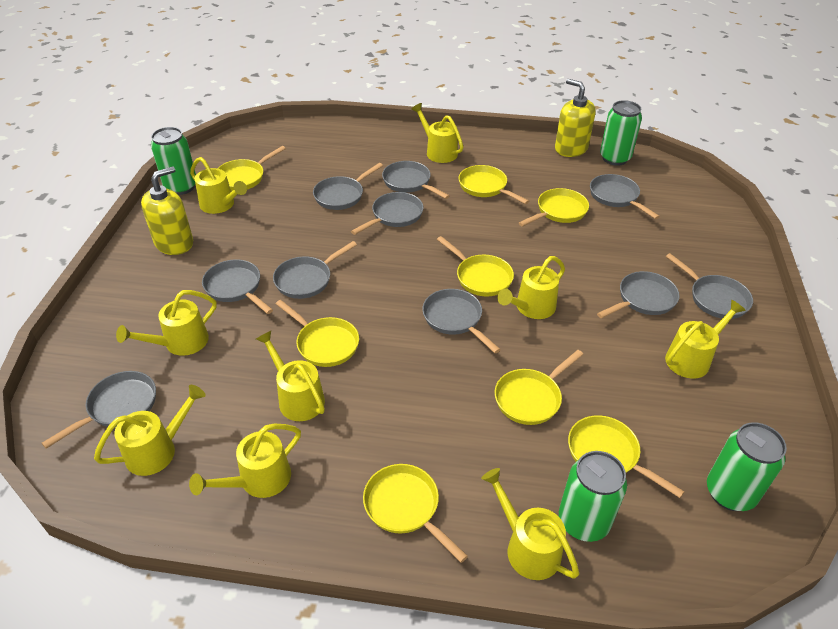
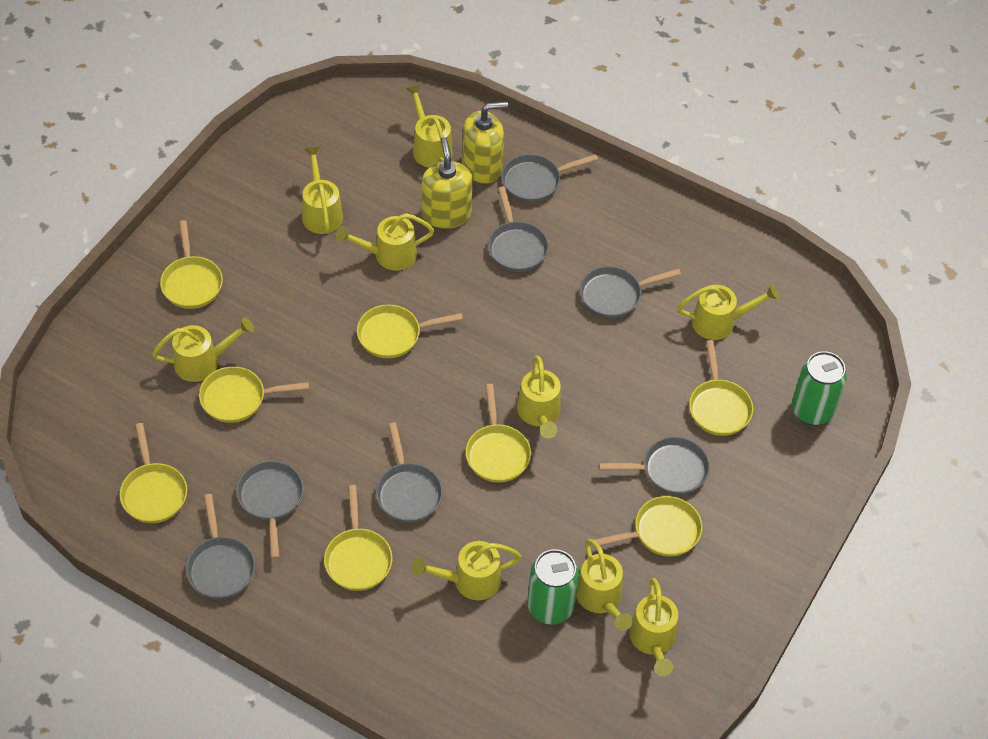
green can: [151,127,196,195] [559,451,627,542] [600,100,642,166] [707,422,787,511] = 4 -> [527,549,579,624] [792,351,847,425] = 2
grey pan: [42,371,156,449] [202,259,273,314] [273,241,357,299] [313,163,383,210] [351,192,424,235] [382,161,450,199] [422,289,501,353] [590,174,660,219] [597,271,680,319] [666,253,753,319] = 10 -> [186,494,255,599] [236,461,304,559] [376,422,443,523] [488,186,549,272] [501,154,598,202] [580,266,681,318] [599,437,710,495] = 7

